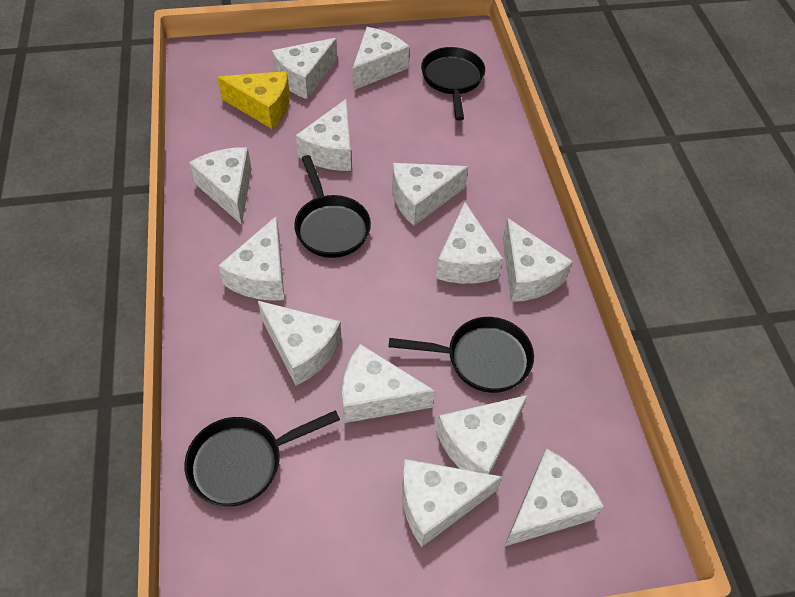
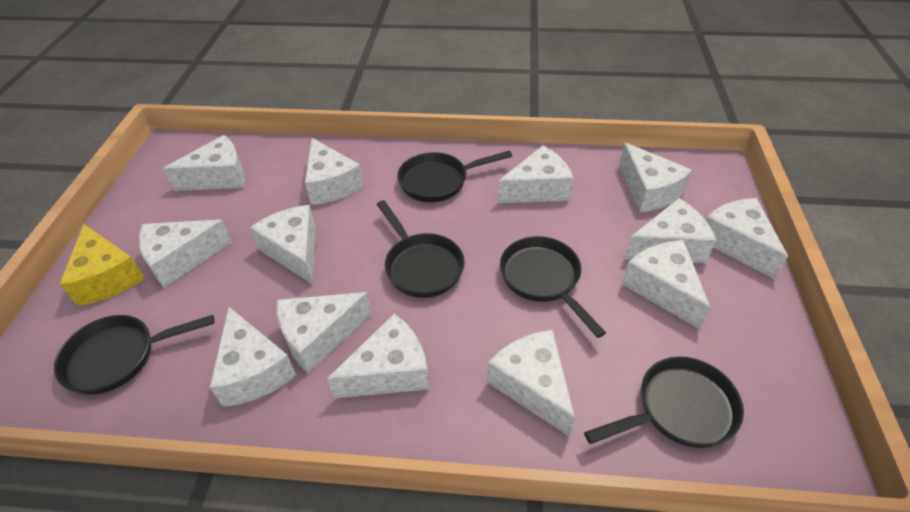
black pan: [184,410,340,506] [294,155,371,258] [389,317,534,393] [421,47,485,120] = 4 -> [54,315,214,395] [377,200,465,298] [397,150,512,202] [500,236,606,338] [584,357,744,448] = 5

